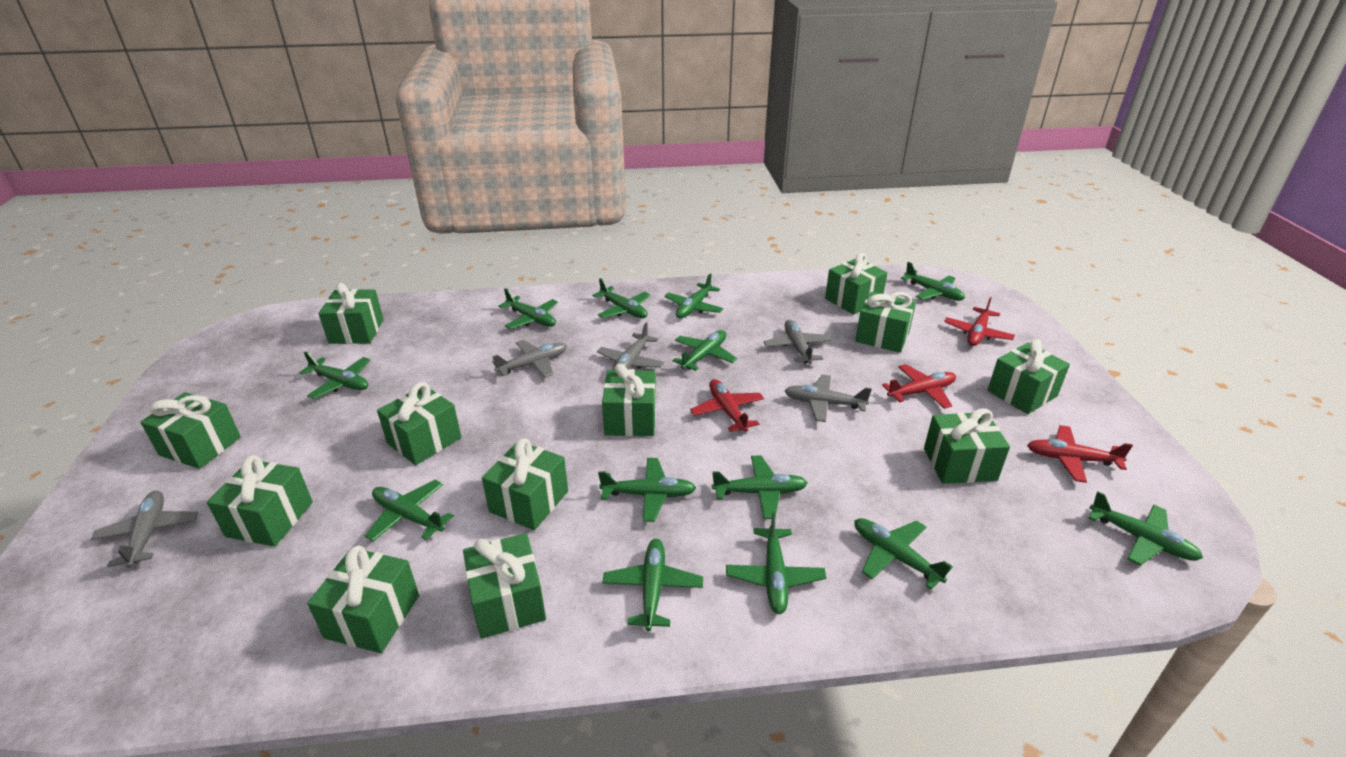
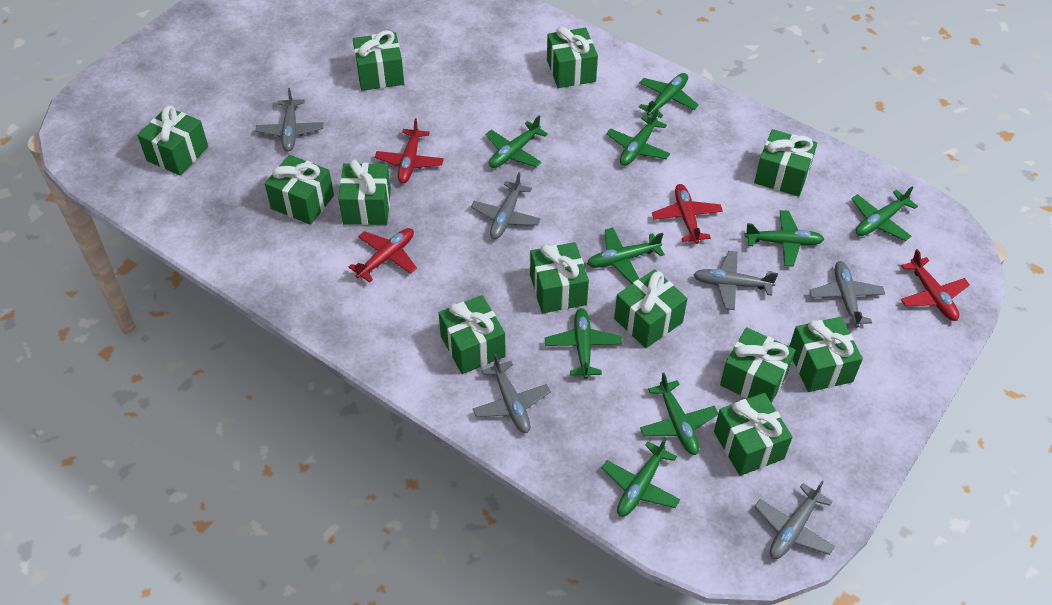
green plane: [299,352,370,399] [365,480,454,541] [498,288,558,329] [593,278,650,318] [598,458,696,522] [602,539,703,631] [664,273,724,318] [672,330,737,371] [712,455,807,519] [726,512,826,614] [854,518,953,590] [901,262,965,301] [1089,491,1203,566] = 13 -> [486,115,548,168] [545,308,622,379] [587,228,665,284] [602,437,680,517] [606,108,670,166] [639,73,699,118] [640,373,718,455] [744,210,824,267] [851,186,918,241] = 9
grey plane: [91,490,198,568] [492,340,567,377] [597,322,664,370] [764,320,832,364] [785,374,872,422] = 5 -> [256,88,323,152] [471,172,541,239] [473,353,551,433] [693,251,778,310] [754,481,835,559] [809,261,885,328] = 6

